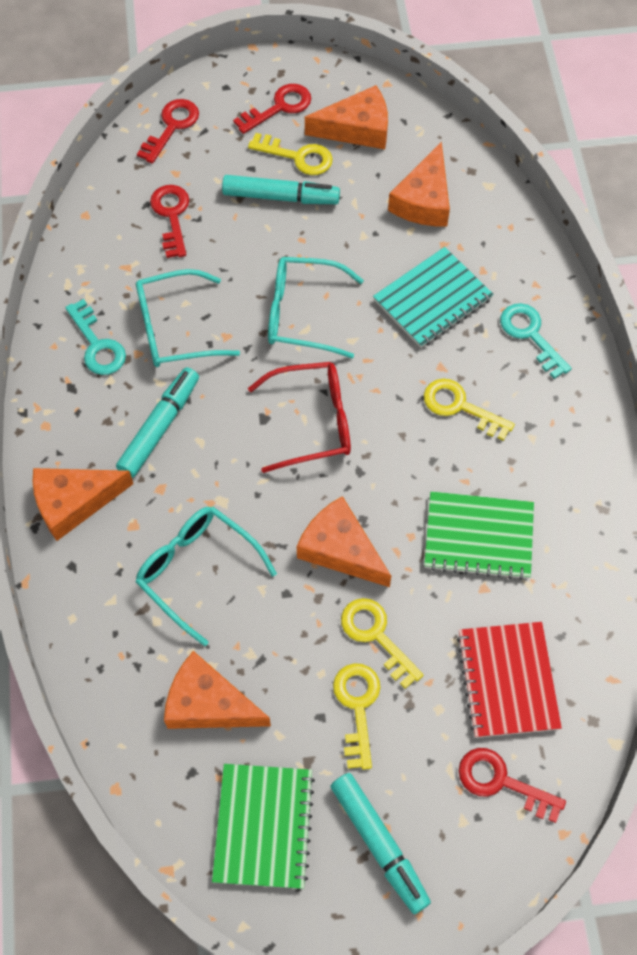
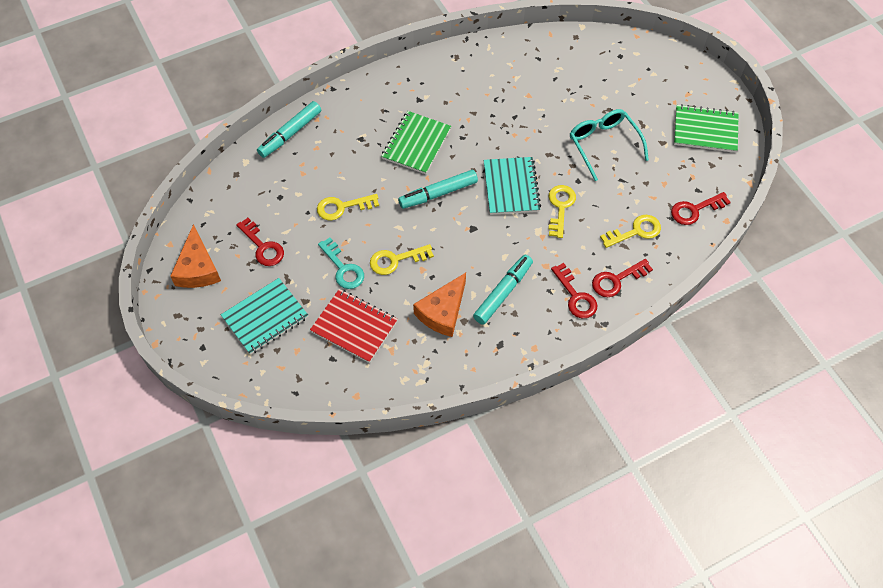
orange cheese: [33,468,133,541] [164,651,271,729] [297,496,391,587] [305,85,388,149] [388,141,450,227] = 5 -> [170,224,221,288] [413,273,466,337] = 2
red glasses: [248,362,351,473] = 1 -> none = 0
turquoise glasses: [135,507,277,646] [136,269,240,367] [268,257,364,359] = 3 -> [570,109,649,181] = 1
turquoise key: [65,299,126,375] [500,303,572,379] = 2 -> [318,238,364,289] = 1
turquoise notebook: [373,247,494,348] = 1 -> [221,278,308,355] [484,157,541,215] = 2

